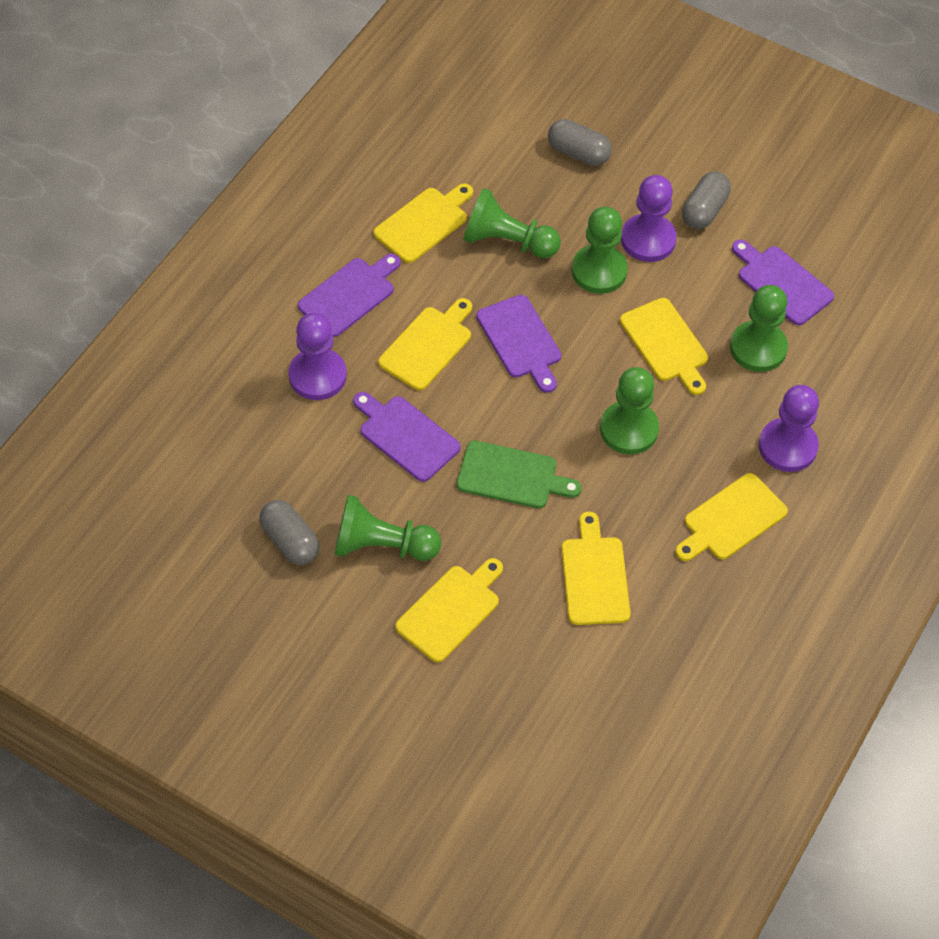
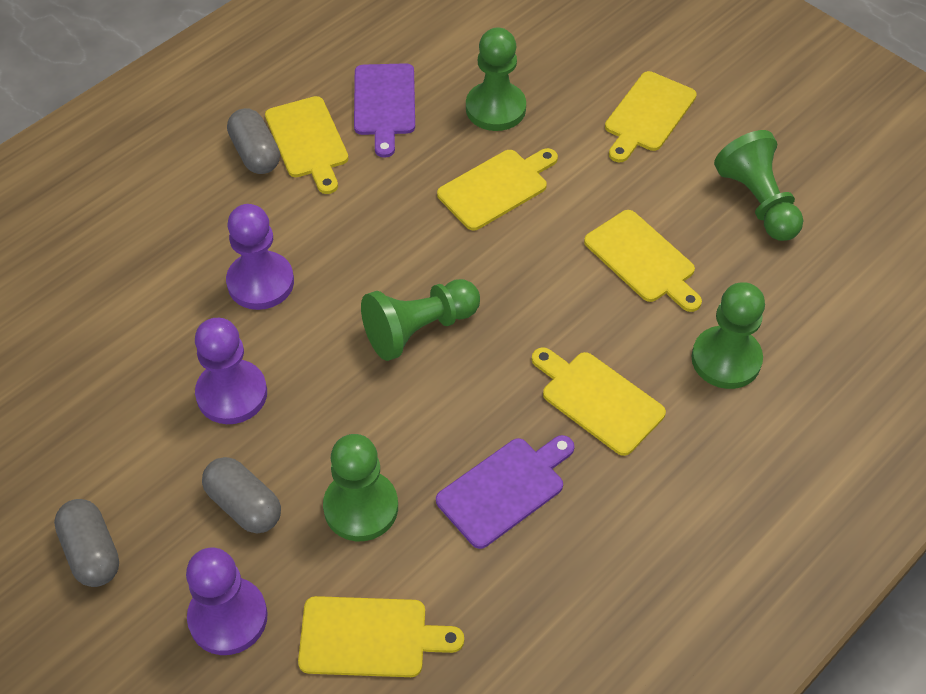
green cutting board: [457,441,582,508] = 1 -> none = 0
purple cutting board: [298,253,401,337] [353,392,461,482] [476,295,561,393] [732,240,834,325] = 4 -> [354,63,415,158] [436,435,575,549] = 2

